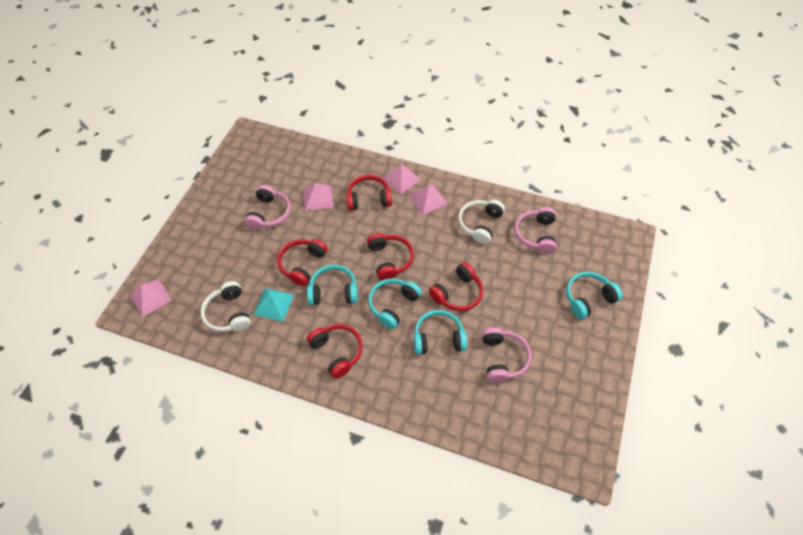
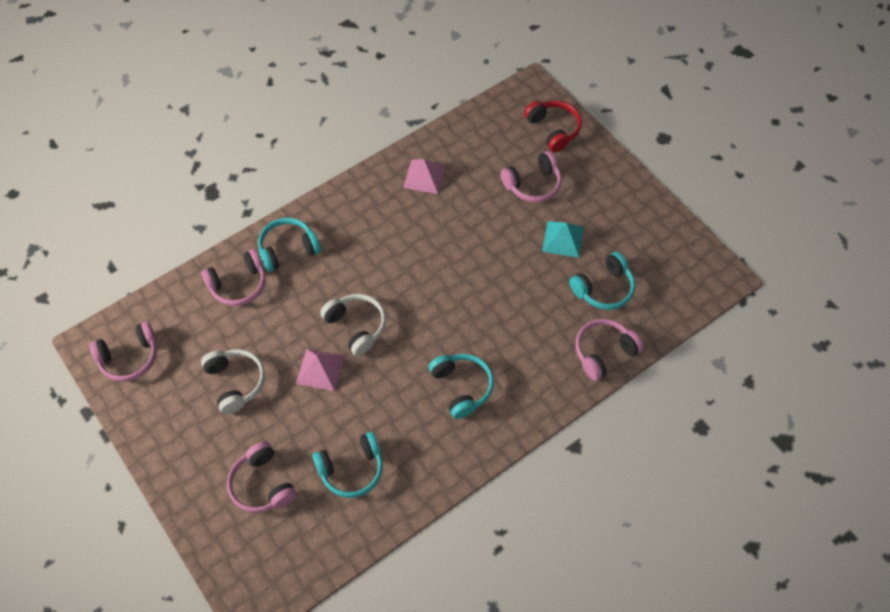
pink headphones: [245,185,291,230] [482,327,531,383] [514,207,557,254] = 3 -> [89,322,157,382] [201,249,266,306] [227,441,297,513] [501,151,562,202] [576,319,644,381] = 5
pink pyramid: [130,279,172,317] [303,183,333,211] [382,164,421,194] [409,185,447,215] = 4 -> [296,349,344,391] [403,159,446,194] = 2
red headphones: [277,239,328,286] [307,324,363,379] [346,175,392,210] [367,233,414,280] [429,262,483,311] = 5 -> [524,100,582,152] = 1

